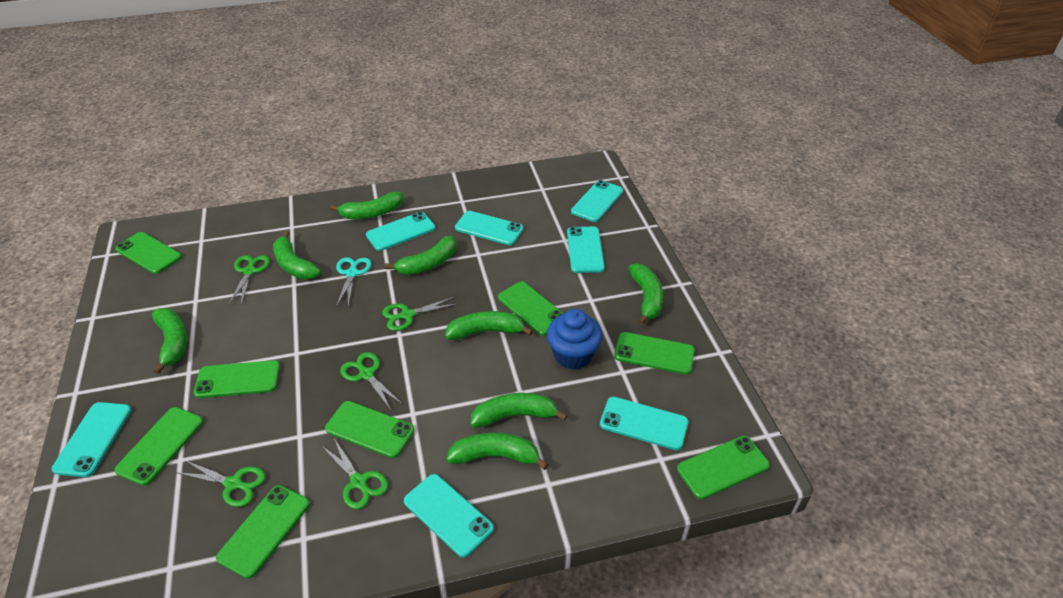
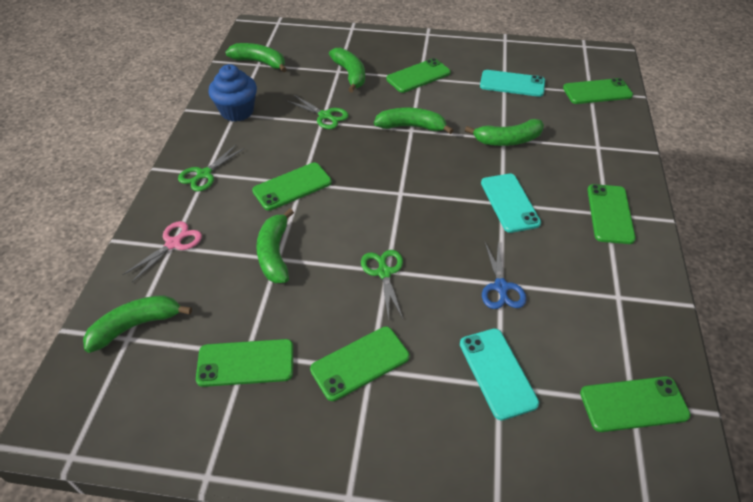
blue scissors: none = 0 -> [482,242,527,309] = 1
green banana: [152,308,187,375] [273,231,321,279] [330,192,403,219] [385,236,456,275] [445,311,533,340] [446,433,549,470] [470,393,568,428] [628,264,663,325] = 8 -> [83,295,192,353] [225,43,287,72] [256,209,294,283] [329,48,365,93] [374,108,454,134] [465,119,544,146] = 6
green phone: [114,407,203,486] [115,232,182,274] [194,360,280,398] [216,485,310,579] [325,401,414,458] [498,282,563,336] [614,332,695,374] [677,436,770,499] = 8 -> [196,339,293,387] [252,163,332,211] [310,327,410,401] [386,58,451,93] [563,78,633,104] [580,376,691,432] [587,184,636,244] = 7
green scissors: [175,460,266,507] [229,255,270,305] [321,438,388,509] [340,352,402,410] [382,297,458,331] = 5 -> [178,145,245,192] [287,95,349,129] [361,250,403,321] = 3
pink scissors: none = 0 -> [122,221,202,282] = 1
turquoise phone: [51,402,131,477] [366,212,435,251] [404,474,494,558] [455,211,523,245] [567,227,605,273] [571,180,623,222] [600,397,688,450] = 7 -> [460,328,539,421] [480,70,545,97] [481,174,541,233] = 3
turquoise scissors: [336,257,372,307] = 1 -> none = 0

